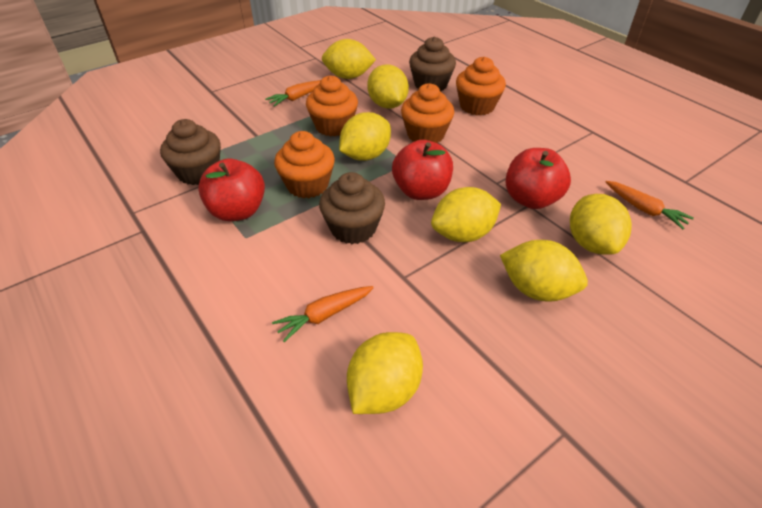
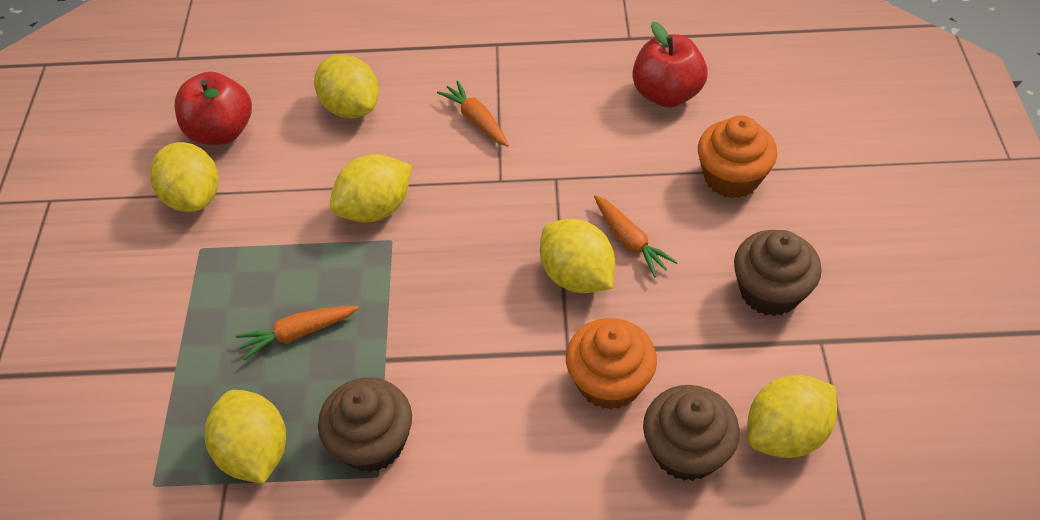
orange cupcake: [274,131,335,198] [306,76,358,137] [401,83,454,143] [456,57,506,115] = 4 -> [566,318,657,410] [698,115,777,198] = 2
red apple: [198,159,265,221] [392,140,453,200] [506,148,571,209] = 3 -> [175,72,252,145] [632,22,708,108] = 2
yellow lemon: [322,39,376,79] [339,112,391,161] [347,332,423,414] [367,65,409,109] [431,187,501,242] [500,240,588,301] [570,194,632,255] = 7 -> [150,142,218,212] [205,390,286,484] [314,54,379,119] [330,155,412,223] [540,219,615,293] [747,375,837,458] = 6

